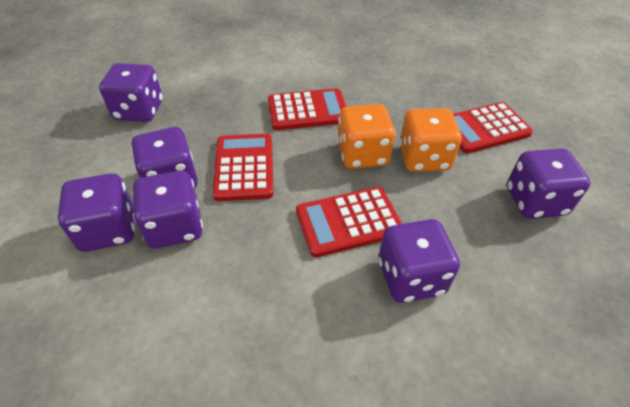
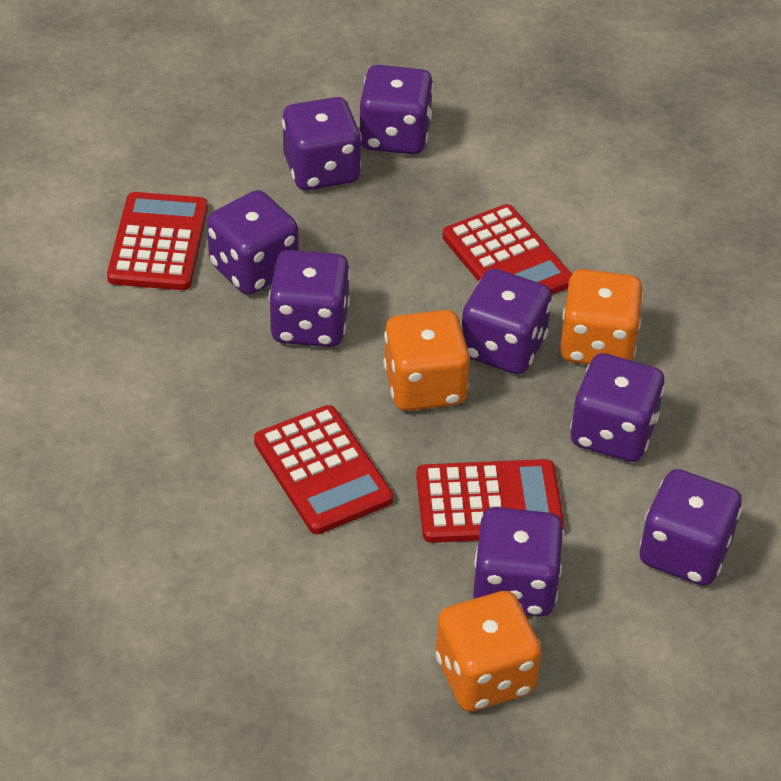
orange dice: [337,104,395,169] [399,108,462,172] = 2 -> [383,310,470,411] [436,591,541,711] [560,269,644,364] = 3
purple dice: [58,173,135,252] [99,63,163,122] [131,127,198,189] [132,171,203,248] [378,219,460,303] [507,148,591,219] = 6 -> [207,190,299,295] [269,250,350,347] [282,97,362,190] [359,65,433,155] [462,269,552,375] [473,507,564,617] [570,353,665,462] [640,469,742,586] = 8

